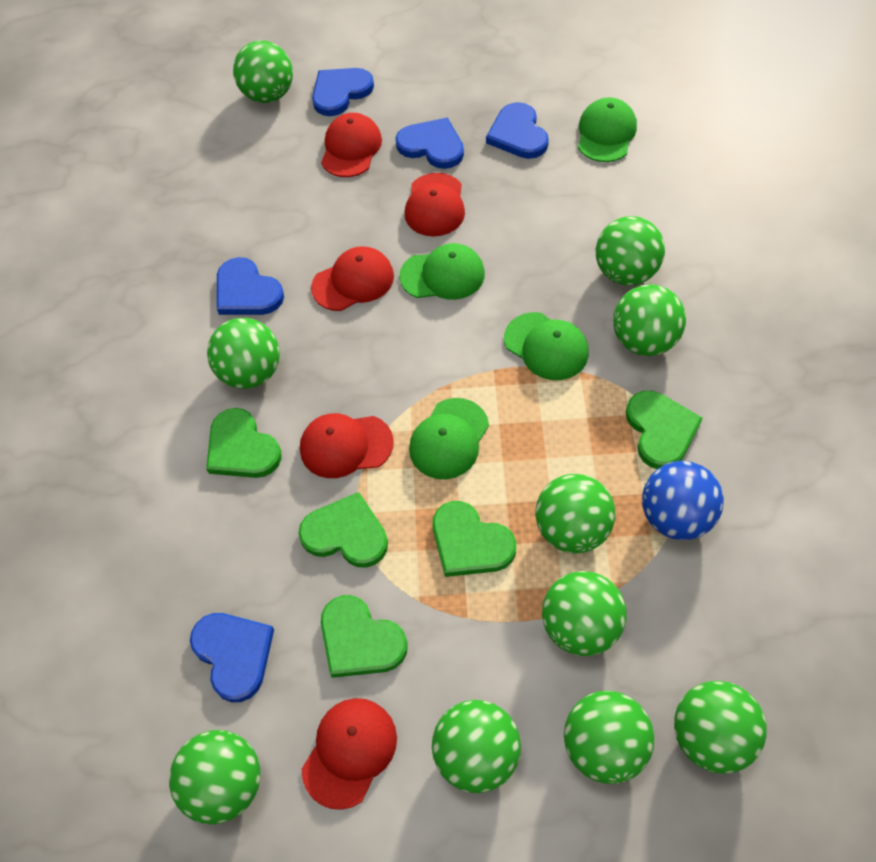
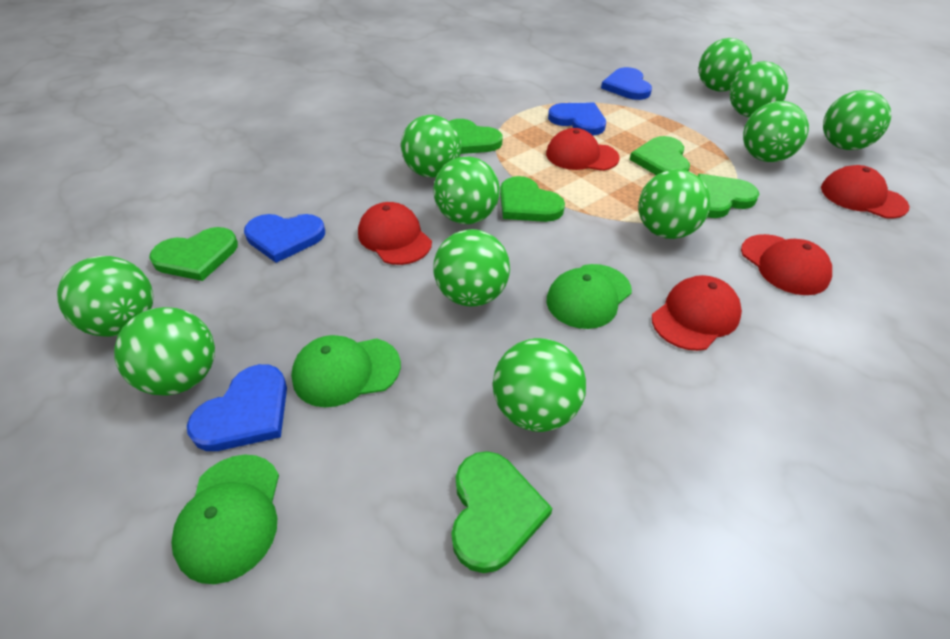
blue ball: [642,461,724,540] = 1 -> none = 0
blue heart: [190,613,274,702] [217,257,284,315] [312,68,374,116] [395,117,464,169] [486,102,549,159] = 5 -> [187,364,287,451] [244,214,325,263] [548,103,606,136] [601,67,652,100] = 4
green ball: [169,730,260,825] [207,318,280,389] [233,40,293,103] [432,700,521,793] [535,474,615,553] [542,571,626,656] [564,691,654,784] [596,216,665,286] [613,284,686,356] [674,681,767,774] = 10 -> [57,256,153,337] [114,307,215,396] [401,115,461,178] [433,156,500,224] [433,229,510,307] [493,338,586,432] [638,169,711,239] [699,38,752,92] [730,61,788,117] [743,101,809,162] [823,90,891,150] = 11
green cap: [399,243,485,300] [409,398,489,479] [504,312,589,380] [578,97,637,162] = 4 -> [171,454,279,584] [291,335,401,407] [547,264,632,329] = 3
green heart: [206,408,282,478] [299,492,388,568] [321,595,408,678] [432,501,516,577] [626,391,703,469] = 5 -> [149,227,238,281] [449,119,503,154] [451,451,552,573] [500,176,565,222] [630,136,690,175] [698,174,759,218] = 6

